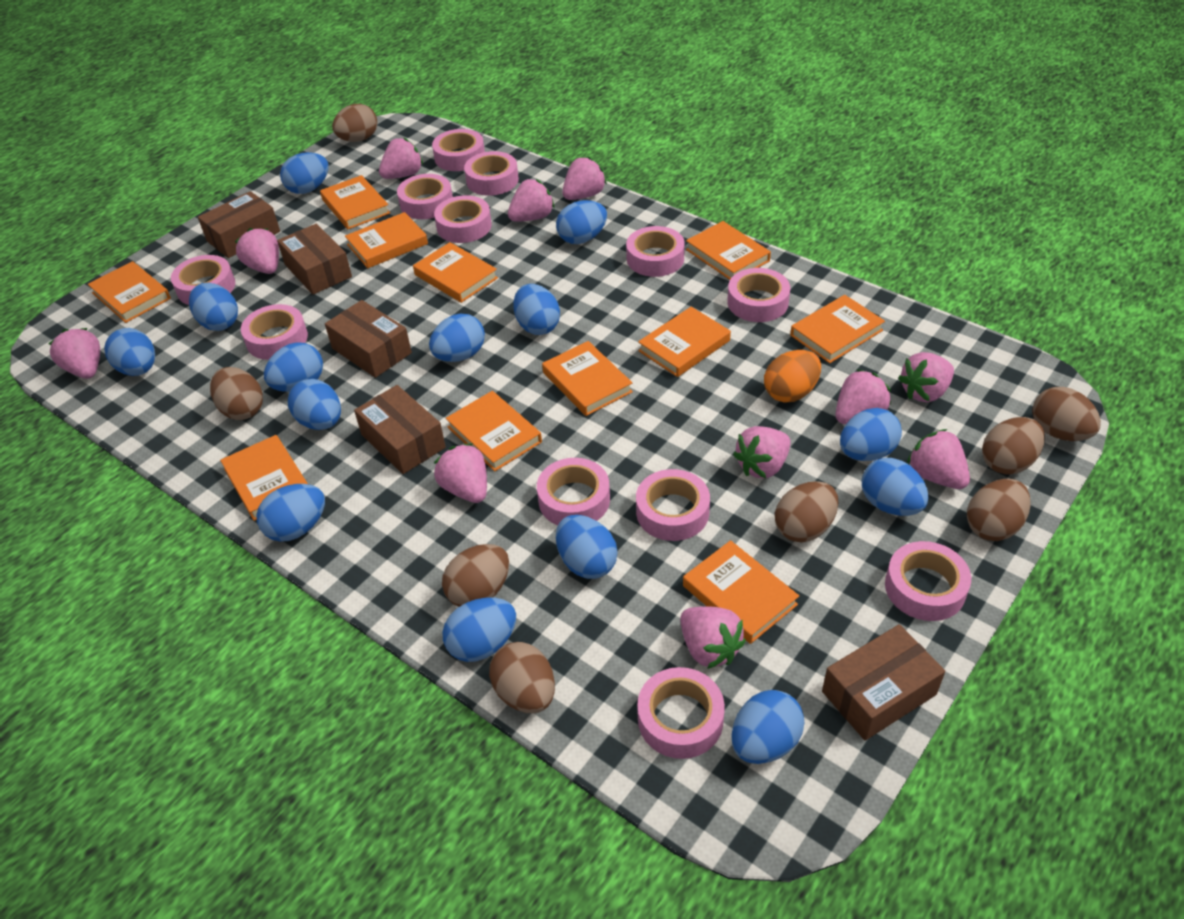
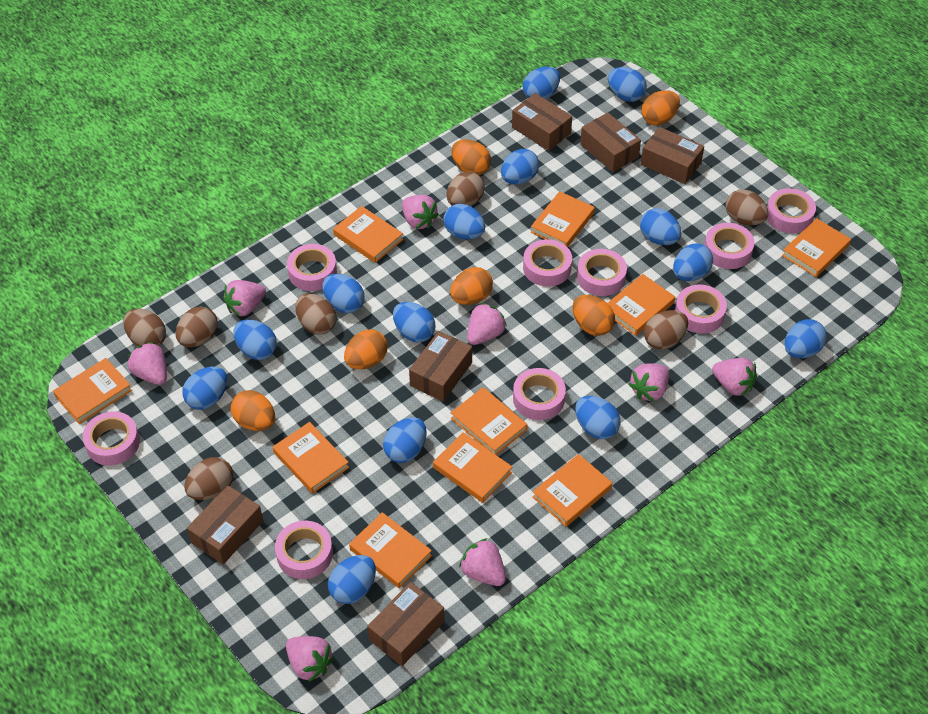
brown box: [198,191,280,258] [277,224,352,295] [325,300,412,378] [354,385,446,474] [822,624,945,740] = 5 -> [187,485,263,564] [367,582,444,666] [409,331,472,402] [512,93,572,151] [580,113,641,172] [641,127,704,184] = 6
brown egg: [210,367,263,420] [332,104,377,142] [442,544,509,607] [489,642,555,713] [775,481,838,542] [967,479,1031,541] [982,417,1045,475] [1032,387,1101,441] = 8 -> [123,309,166,346] [176,307,218,347] [184,457,233,500] [295,293,336,335] [446,171,485,206] [644,310,688,350] [726,189,768,225] = 7
orange book: [88,261,171,323] [220,435,308,521] [320,175,390,229] [345,212,428,268] [413,242,498,303] [446,391,542,471] [542,341,633,416] [638,307,731,377] [683,540,799,644] [686,221,771,280] [790,295,885,363] = 11 -> [53,358,132,424] [273,422,349,494] [333,206,403,263] [349,512,432,588] [433,432,512,503] [451,387,527,455] [531,191,595,247] [533,454,612,527] [608,274,675,336] [782,218,851,277] = 10
orange egg: [764,350,821,403] = 1 -> [231,390,275,431] [344,329,387,369] [450,267,493,305] [451,139,491,175] [573,295,615,336] [641,90,680,125] = 6
pink strawberry: [49,328,100,379] [235,228,279,274] [379,137,423,179] [434,443,487,503] [508,179,555,222] [562,157,607,200] [680,606,746,669] [733,426,791,478] [835,369,891,424] [898,352,954,402] [907,429,970,489] = 11 -> [127,342,167,385] [223,280,266,316] [286,636,334,682] [402,195,439,229] [459,538,506,586] [467,303,507,345] [629,363,669,401] [712,358,757,396] = 8
pink tape: [171,255,235,305] [241,304,308,360] [397,174,453,219] [432,129,485,171] [434,195,492,243] [464,151,519,196] [537,458,610,525] [626,226,685,277] [636,469,710,541] [637,667,725,759] [727,268,790,322] [885,541,971,621] = 12 -> [83,411,140,465] [275,521,333,579] [287,244,337,291] [513,368,566,420] [523,239,572,286] [577,249,627,296] [675,285,727,333] [704,223,755,269] [767,188,816,233] = 9

